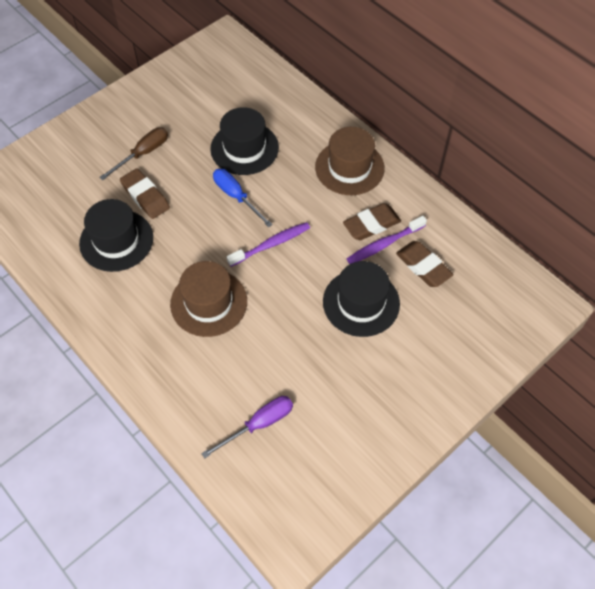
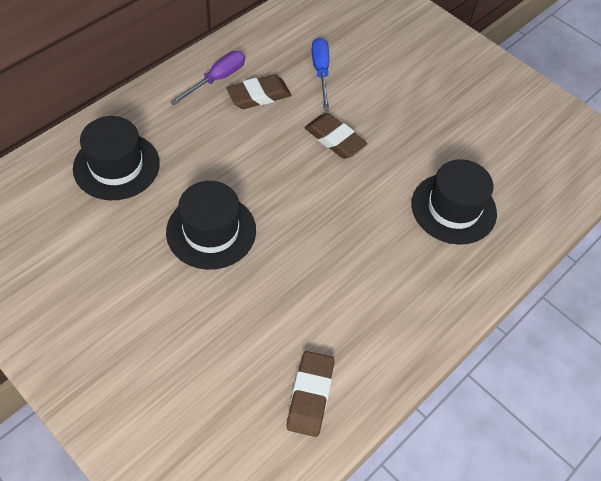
brown hat: [170,261,247,337] [315,127,385,195] = 2 -> none = 0
brown screwdriver: [99,127,168,180] = 1 -> none = 0
purple toothbrush: [227,222,310,267] [347,216,427,264] = 2 -> none = 0

